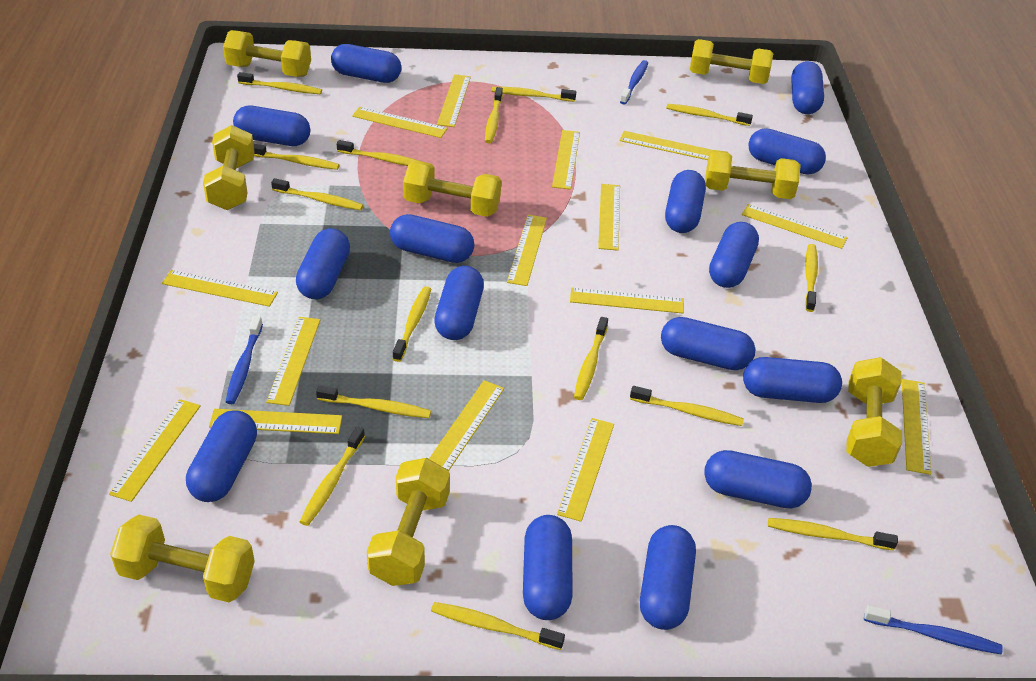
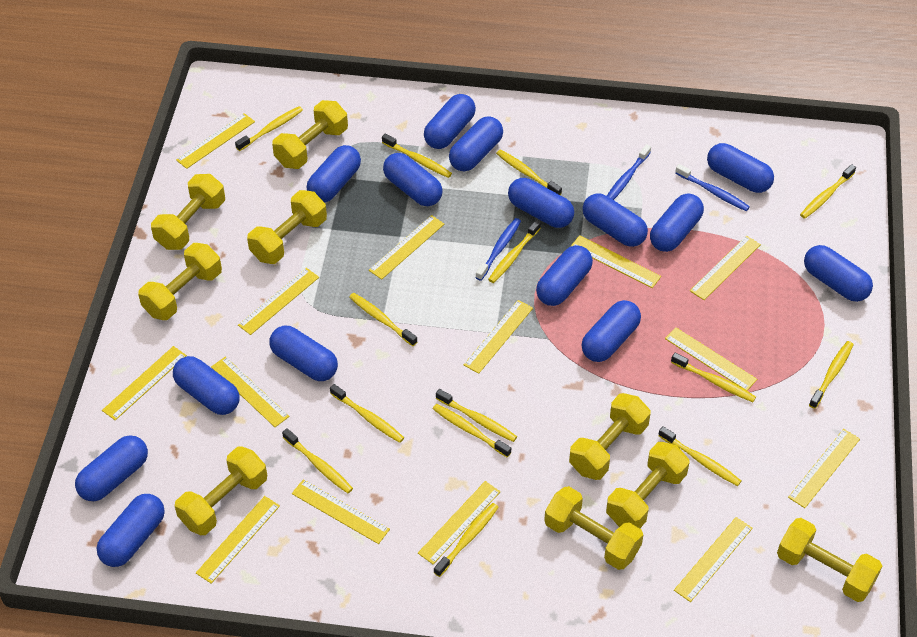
yellow dumbbell: [110,515,255,602] [203,125,255,210] [223,30,311,77] [367,458,450,586] [403,161,501,217] [690,39,773,84] [705,150,801,199] [846,357,902,467] = 8 -> [138,243,222,320] [151,174,225,250] [175,447,267,535] [247,190,327,264] [272,100,348,169] [544,486,643,570] [569,393,651,480] [606,442,689,528] [777,518,882,602] = 9
yellow ruler: [109,399,201,502] [162,270,278,307] [209,409,342,434] [266,317,320,406] [352,107,448,138] [429,380,504,471] [437,74,471,127] [507,215,547,286] [552,130,580,190] [557,418,614,522] [570,287,684,314] [598,184,620,251] [620,131,713,160] [742,204,848,249] [902,379,931,475] = 15 -> [102,346,187,420] [176,113,255,169] [196,496,280,584] [211,357,290,427] [238,268,319,335] [292,479,390,544] [369,215,444,280] [418,481,500,564] [464,300,533,374] [570,235,661,288] [665,327,757,391] [674,517,753,602] [690,236,761,300] [788,429,860,508] = 14
yellow toothbrush: [237,72,322,94] [254,144,339,170] [271,178,363,210] [300,426,365,526] [316,385,431,418] [337,140,422,166] [393,286,431,362] [431,602,565,650] [485,87,503,143] [491,87,576,102] [574,317,608,400] [630,386,744,426] [666,104,753,126] [768,518,898,551] [805,244,818,312] = 15 -> [235,106,303,151] [282,428,353,493] [330,384,404,443] [349,293,417,346] [382,134,452,178] [433,404,511,457] [434,503,499,577] [436,389,517,442] [488,220,541,283] [496,150,562,195] [658,426,741,486] [671,353,756,402] [800,164,856,219] [809,341,854,409] = 14

